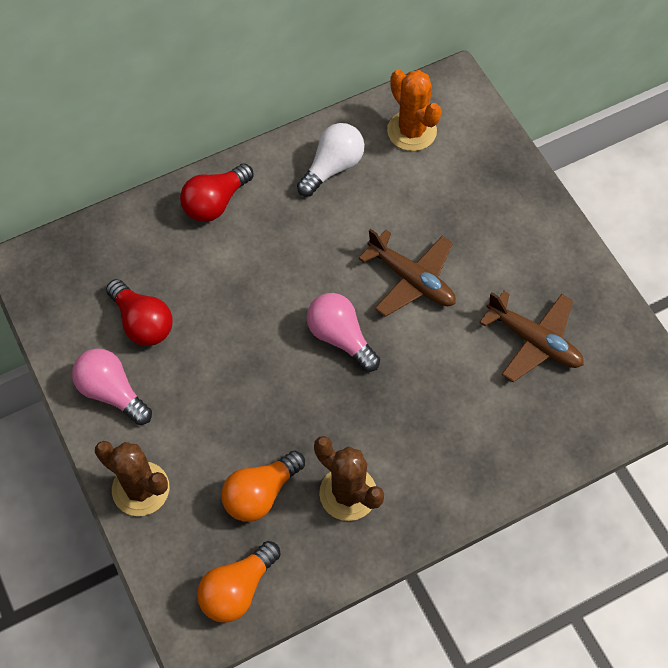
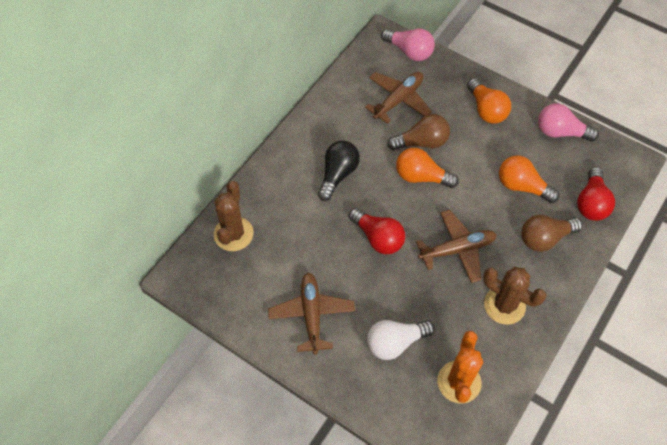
black light bulb: none = 0 -> [318,140,360,201] = 1
brown light bulb: none = 0 -> [387,114,450,150] [521,215,582,252] = 2
brown plane: [359,229,456,317] [479,291,584,382] = 2 -> [268,273,355,354] [365,72,432,124] [416,210,497,283] = 3
orange light bulb: [197,541,280,623] [221,451,305,522] = 2 -> [396,148,459,188] [467,78,511,124] [499,156,559,203] = 3

